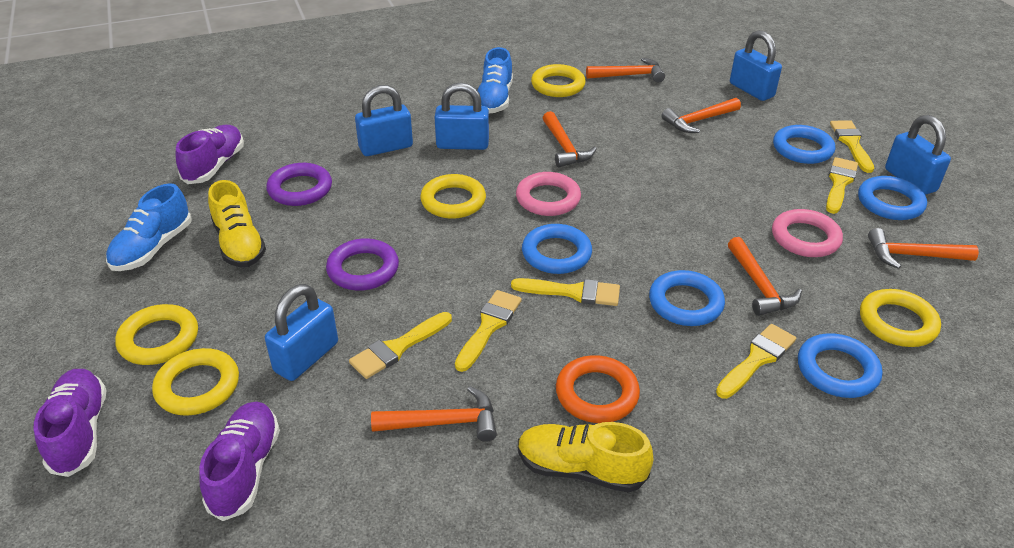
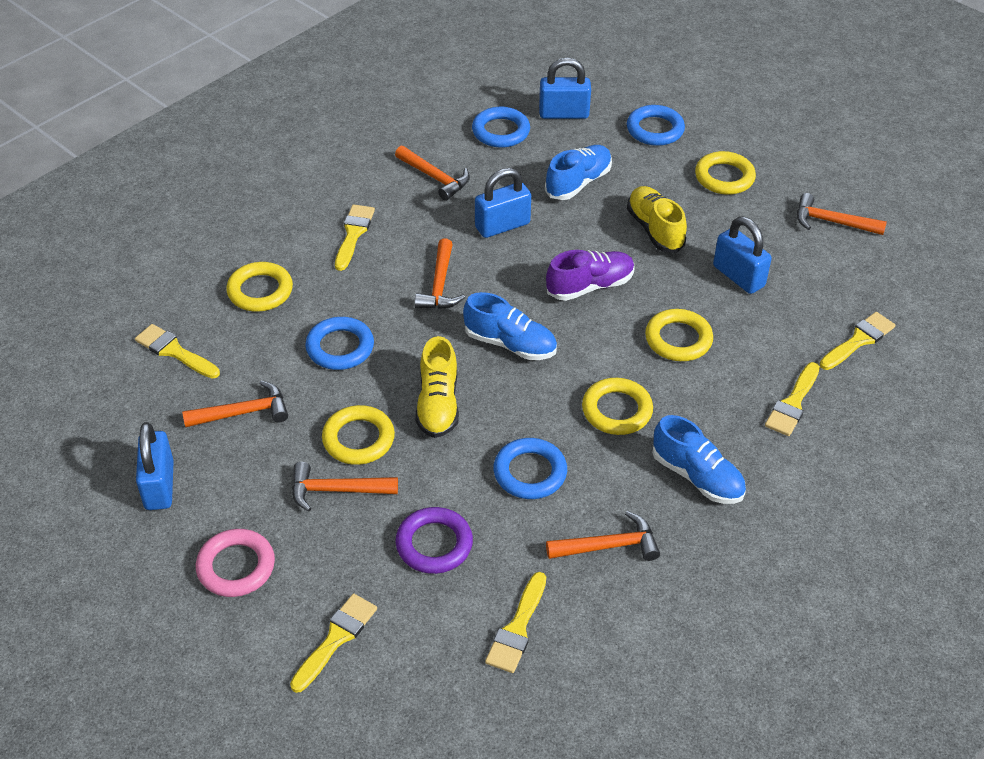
blue padlock: [265,284,338,381] [355,85,413,156] [435,82,489,150] [730,30,782,101] [885,115,951,195] = 5 -> [136,422,174,510] [475,168,531,238] [539,58,591,119] [713,217,772,294] = 4
blue ring: [522,224,592,274] [649,270,725,326] [773,125,835,164] [798,333,882,398] [858,176,927,220] = 5 -> [305,317,374,370] [472,107,530,148] [493,438,567,499] [627,105,685,146] = 4
blue shoe: [106,183,192,271] [477,47,513,113] = 2 -> [463,292,557,360] [545,145,612,200] [652,415,746,504] = 3
orange ring: [556,355,640,423] = 1 -> none = 0
pink ring: [516,172,581,216] [772,209,843,257] = 2 -> [196,529,275,597] = 1
purple ring: [266,163,332,206] [326,238,399,291] = 2 -> [395,507,473,574] = 1
purple shoe: [34,369,107,477] [176,125,244,184] [199,402,280,521] = 3 -> [546,250,635,301] = 1

